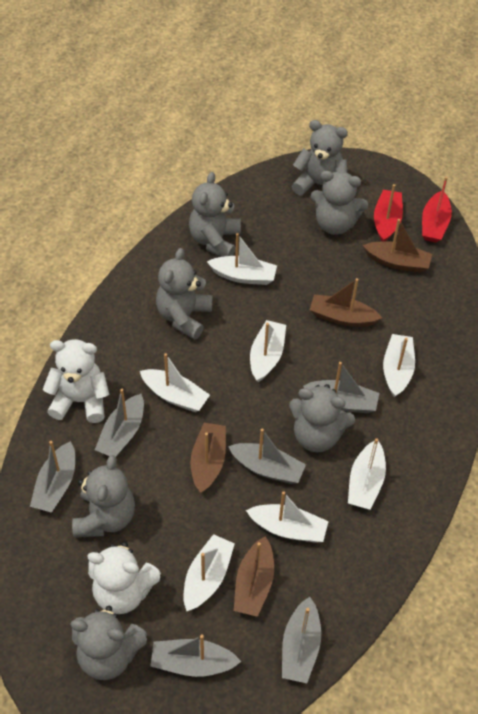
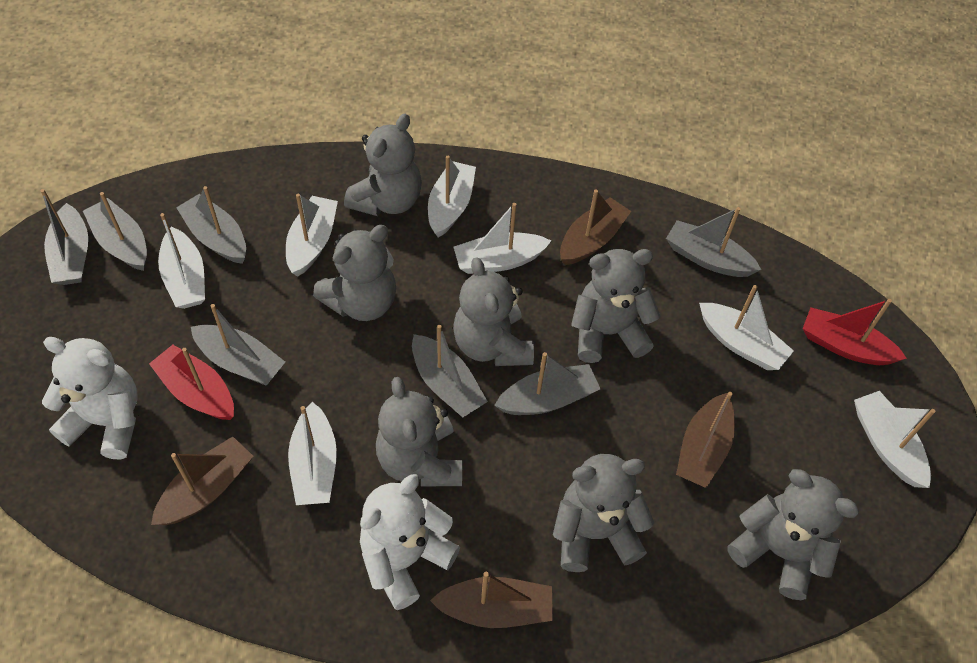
grey boat: [30,441,75,513] [95,389,144,457] [150,635,241,677] [228,429,306,484] [282,597,321,683] [303,362,379,413] = 6 -> [40,189,88,285] [83,192,147,271] [176,186,246,264] [191,304,285,386] [412,325,488,417] [494,352,600,415] [666,207,761,277] = 7

